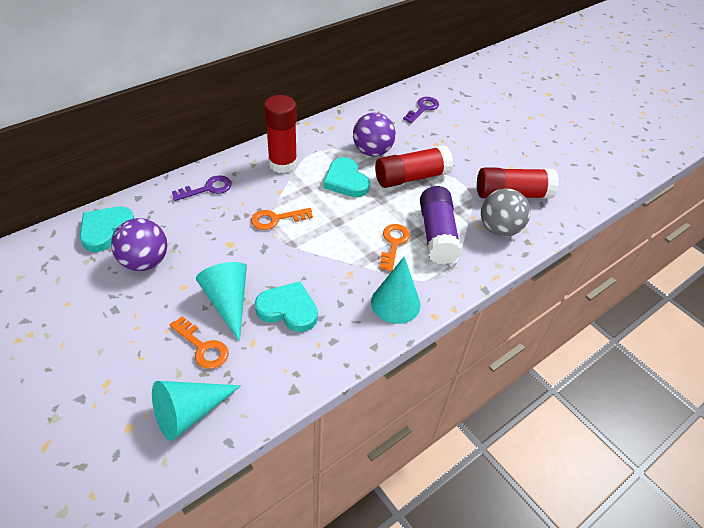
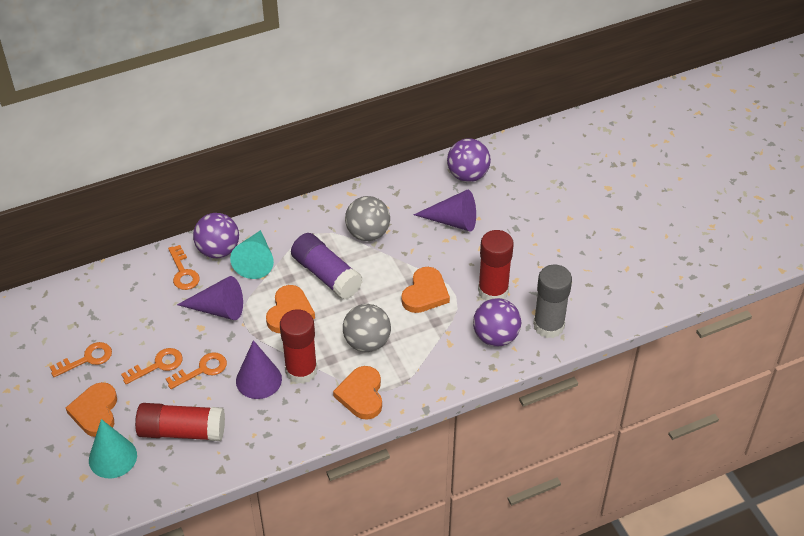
grey ball: [481,188,530,237] = 1 -> [343,304,391,352] [345,196,390,241] = 2
grey glue stick: none = 0 -> [533,265,572,338] = 1
orange heart: none = 0 -> [66,382,117,437] [266,285,315,333] [333,366,382,420] [401,267,450,313] = 4
orange key: [170,316,229,369] [251,208,313,230] [379,224,410,271] = 3 -> [50,342,112,377] [121,348,182,384] [166,352,227,389] [168,245,200,290] = 4
purple ball: [111,218,167,271] [353,112,396,156] = 2 -> [193,213,239,258] [447,138,491,182] [473,298,522,346] = 3
purple cone: none = 0 -> [177,276,243,320] [236,340,282,399] [414,190,476,232] = 3
purple key: [172,175,232,201] [403,97,439,123] = 2 -> none = 0
turquoise cone: [152,381,241,441] [196,262,247,342] [371,256,421,324] = 3 -> [89,419,137,478] [230,230,274,279] = 2
turquoise heart: [80,207,135,252] [255,281,318,332] [323,157,370,197] = 3 -> none = 0

